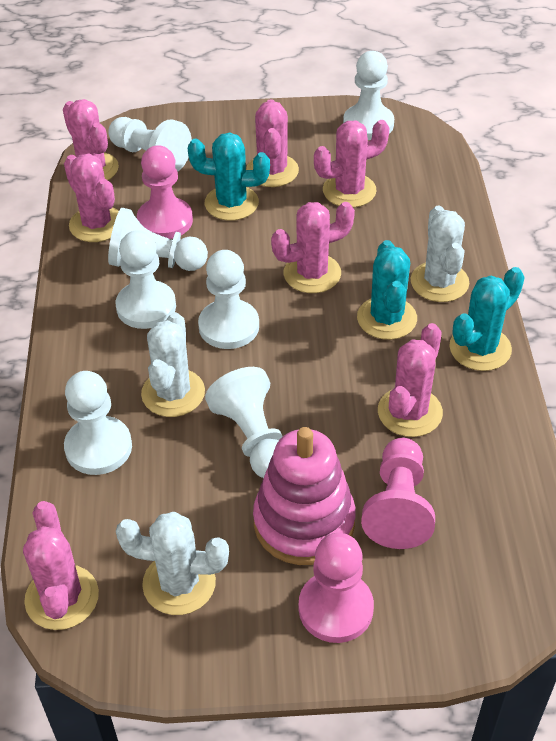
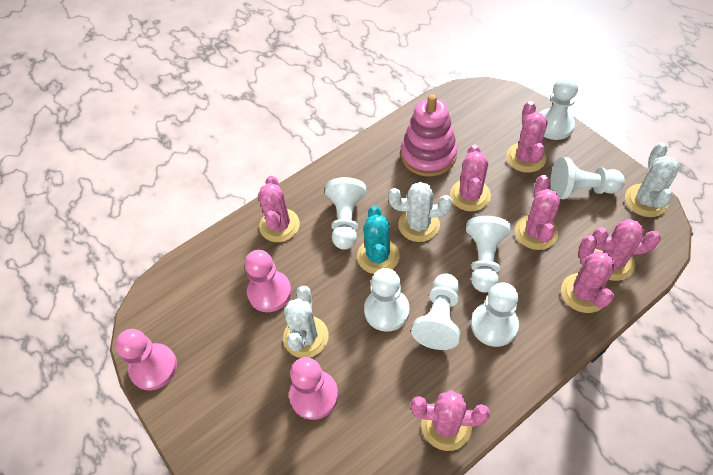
turquoise cactus: [188,133,270,221] [357,240,417,340] [449,267,525,371] = 3 -> [357,205,399,274] = 1

